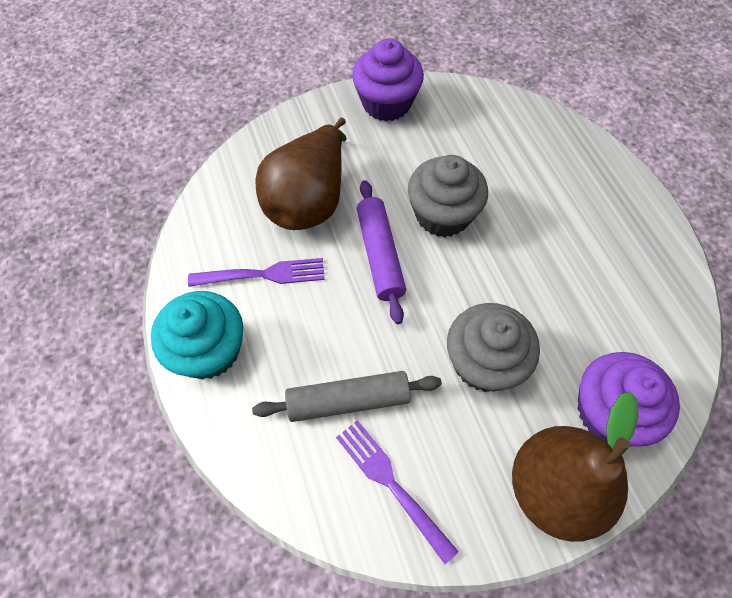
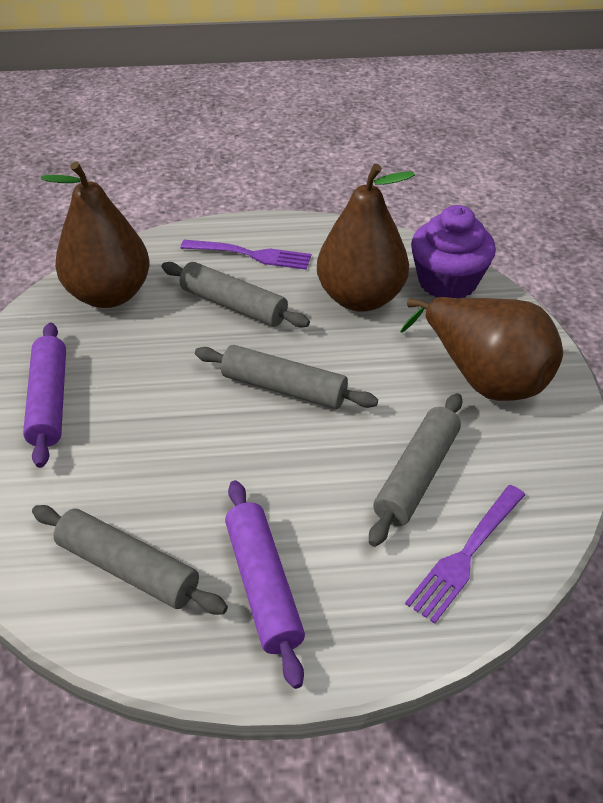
brown pear: [255,118,347,230] [512,391,639,542] = 2 -> [41,161,150,308] [317,164,415,312] [400,297,563,401] = 3
grey cupcake: [408,155,488,238] [447,303,540,392] = 2 -> none = 0
grey rolling pin: [252,371,442,422] = 1 -> [32,505,228,615] [162,262,310,328] [195,345,378,409] [369,393,462,547] = 4
purple cupcake: [352,38,424,121] [578,352,680,447] = 2 -> [411,205,496,298] = 1
purple rolling pin: [357,180,406,324] = 1 -> [23,323,66,468] [225,480,305,689] = 2
turquoise cupcake: [151,291,243,379] = 1 -> none = 0

